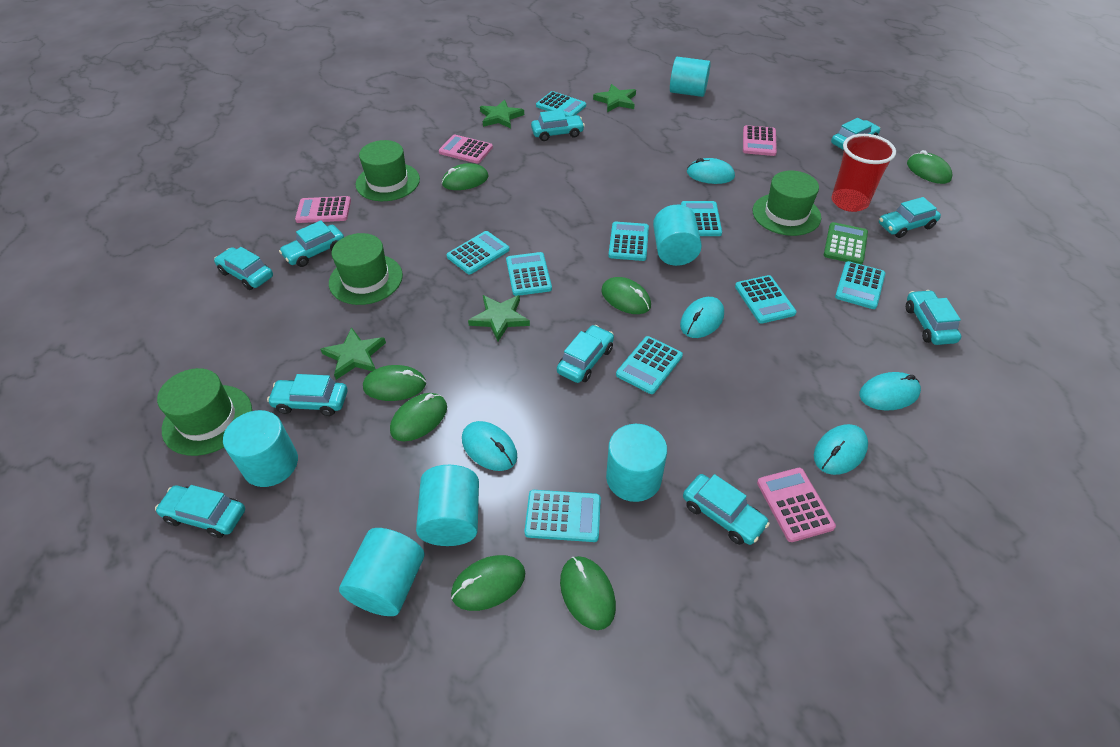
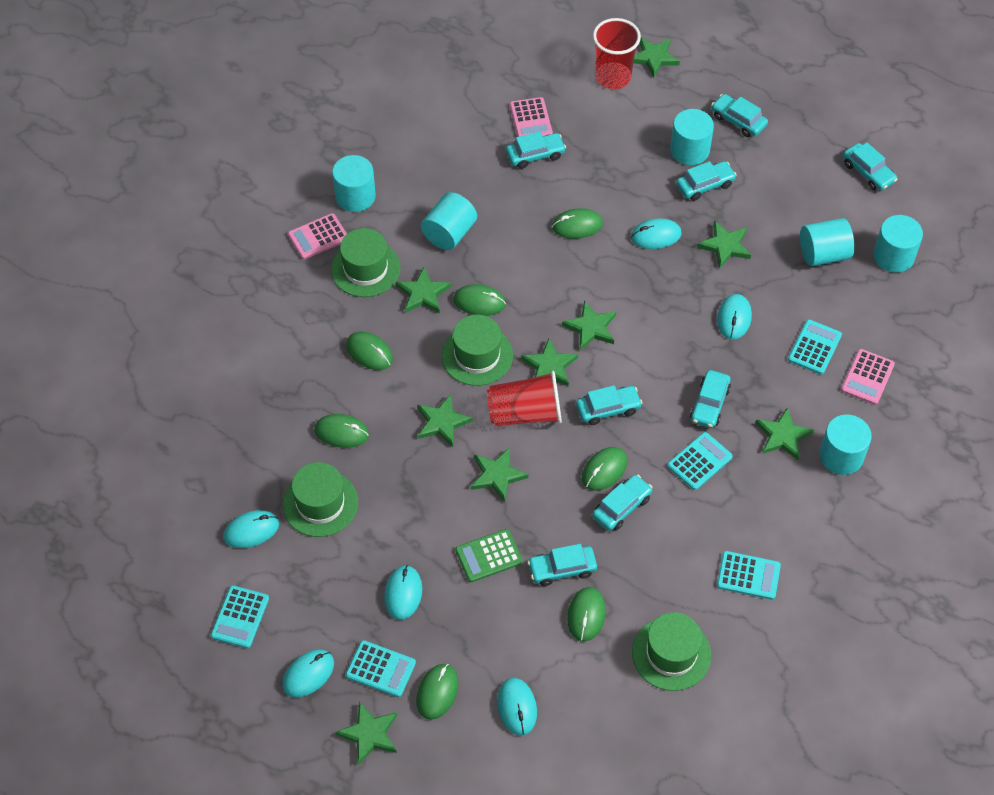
green star: [321,327,386,380] [468,295,530,341] [480,99,524,129] [593,84,636,112] = 4 -> [335,702,397,765] [396,267,451,313] [417,394,473,447] [471,447,529,502] [521,339,578,386] [562,300,616,350] [633,37,680,78] [697,221,751,268] [755,407,814,460] = 9
pink calculator: [295,196,351,223] [439,135,493,164] [743,125,777,156] [757,468,836,542] = 4 -> [288,213,347,259] [510,97,553,137] [841,349,895,405] = 3
red cup: [832,134,896,212] = 1 -> [487,371,562,426] [593,18,641,89] = 2
turquoise calculator: [446,231,509,274] [506,252,552,296] [525,490,601,542] [536,91,586,117] [608,222,649,261] [616,336,683,394] [681,201,722,236] [735,275,797,324] [835,261,885,309] = 9 -> [211,585,269,648] [346,640,416,697] [667,432,733,490] [717,551,781,600] [788,320,842,374] = 5
turquoise car: [155,485,245,538] [214,247,273,290] [267,374,347,416] [279,220,344,267] [531,110,585,141] [557,325,614,383] [683,474,770,545] [831,118,880,150] [879,197,941,238] [906,290,961,345] = 10 -> [506,132,566,169] [527,544,597,586] [576,385,642,425] [592,475,653,531] [676,161,736,201] [690,370,731,428] [711,94,768,137] [843,142,898,191] = 8
turquoise mouse: [462,421,517,471] [680,297,724,338] [687,158,735,184] [814,424,868,475] [859,372,921,410] = 5 -> [224,510,279,548] [282,649,334,698] [384,565,422,620] [497,678,537,735] [631,218,682,249] [717,294,752,339] = 6

